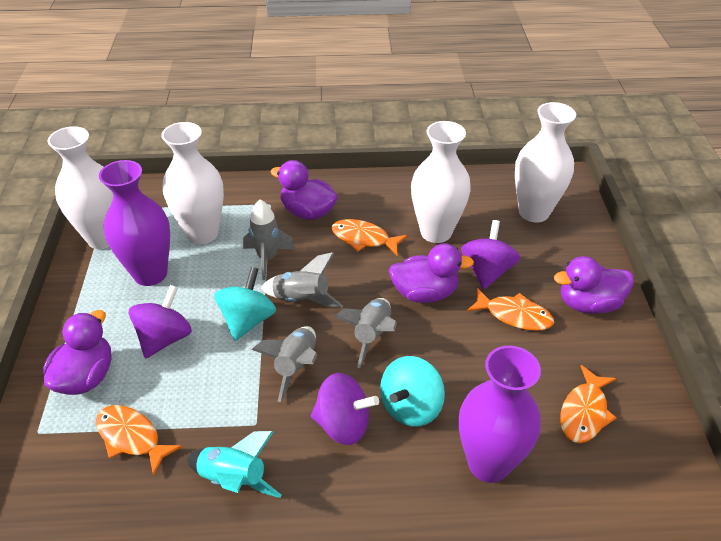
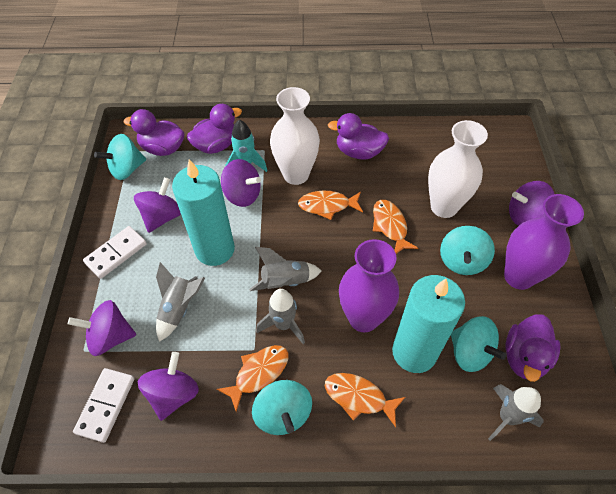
purple spinning top: [129,285,192,359] [311,373,379,445] [461,220,520,289] = 3 -> [68,300,136,356] [134,177,181,233] [138,352,199,421] [221,159,261,207] [509,181,554,226] = 5
turquoise candle: none = 0 -> [172,159,235,266] [392,275,465,373] = 2
turquoise spinning top: [214,267,276,341] [380,356,445,427] = 2 -> [94,134,146,180] [252,380,312,435] [440,226,495,275] [451,316,506,372] = 4
white domino: none = 0 -> [73,368,134,443] [83,226,147,279] = 2
white vase: [48,126,113,249] [161,122,224,244] [411,121,471,243] [515,102,576,222] = 4 -> [270,87,320,185] [428,120,488,218] = 2

